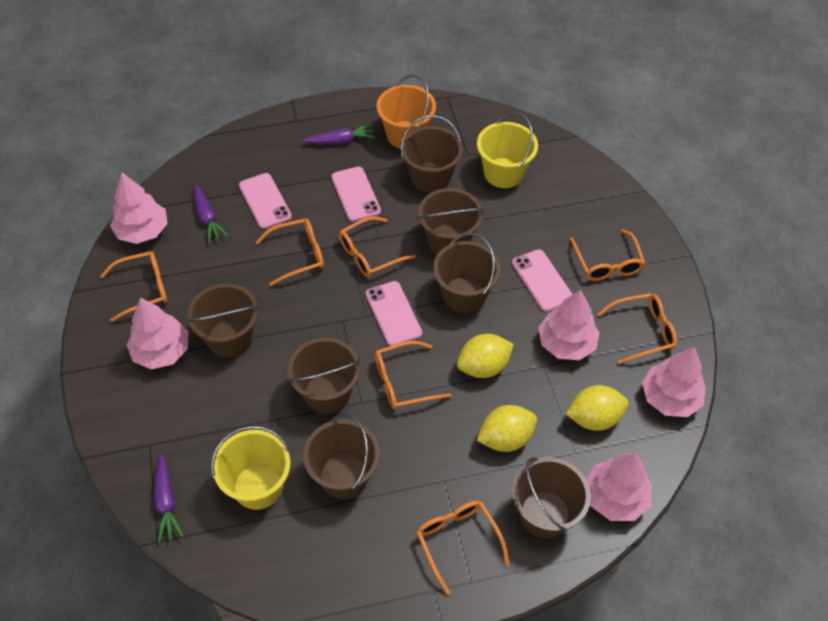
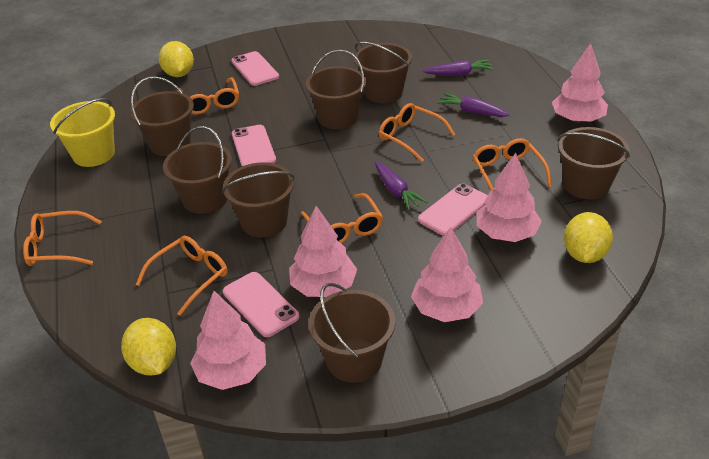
orange bucket: [376,75,436,149] = 1 -> none = 0
orange glasses: [100,251,167,322] [256,218,324,286] [339,216,416,277] [375,341,451,409] [416,501,510,595] [570,229,645,281] [597,293,677,364] = 7 -> [23,211,102,266] [136,236,228,316] [177,77,239,115] [301,193,383,244] [379,103,456,162] [473,138,552,191] = 6
yellow bucket: [211,426,290,510] [477,112,538,188] = 2 -> [50,98,115,167] = 1

